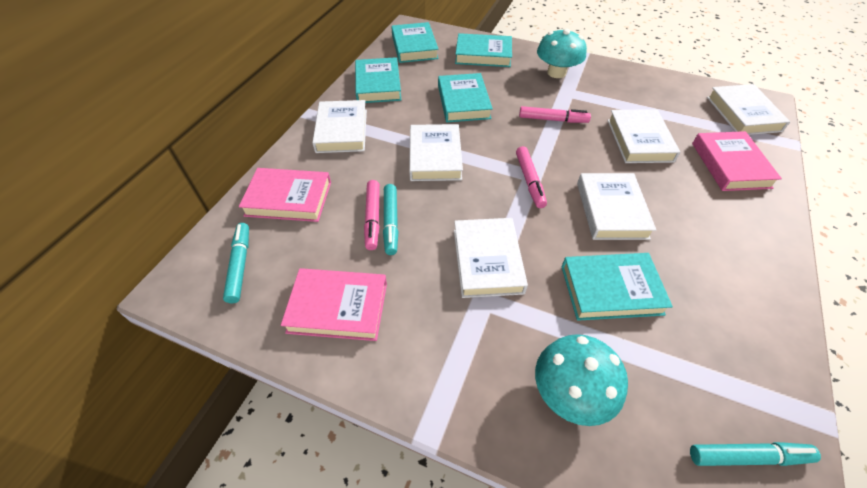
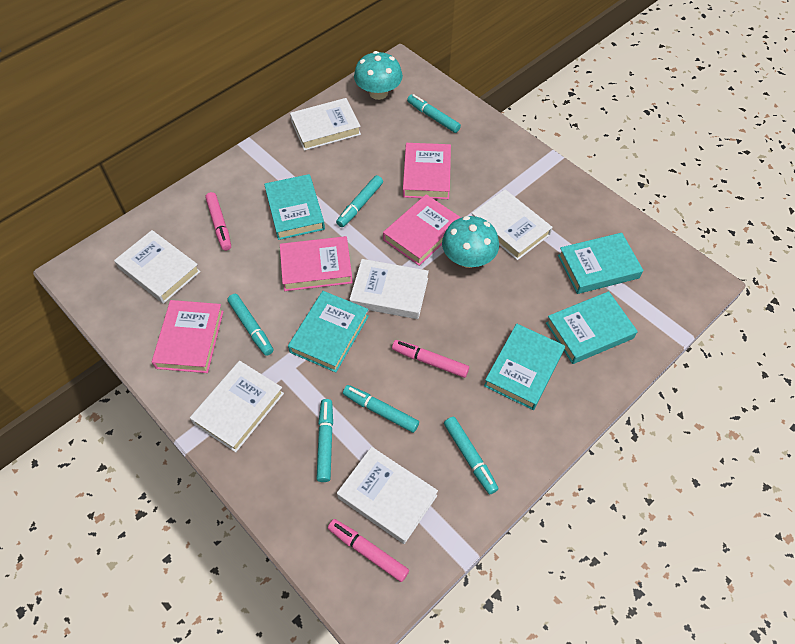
pink book: [239,168,331,222] [281,268,387,341] [692,131,782,191] = 3 -> [152,300,224,373] [280,236,353,291] [383,194,461,266] [403,143,451,199] = 4
turquoise marker: [223,223,249,303] [383,184,399,255] [690,442,821,466] = 3 -> [228,294,273,356] [316,399,333,482] [336,175,383,227] [343,385,419,433] [407,94,461,133] [444,417,499,494] = 6

